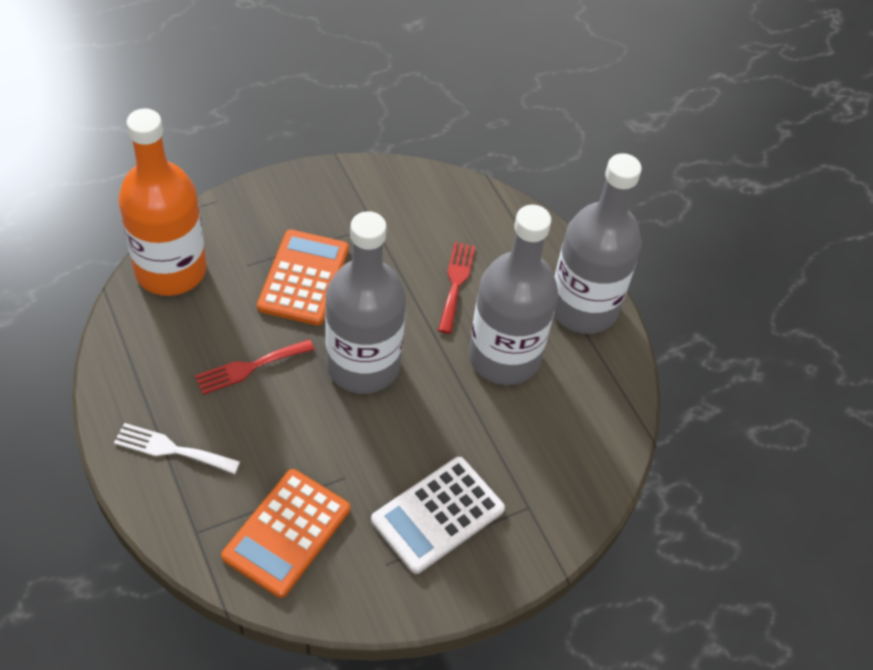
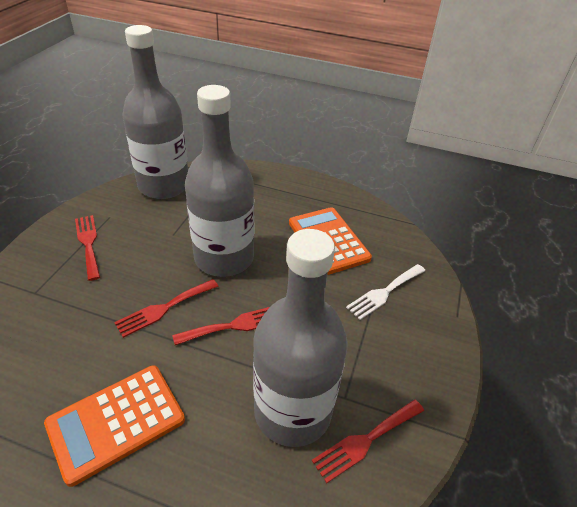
orange bottle: [119,108,207,296] = 1 -> none = 0
red fork: [195,339,315,395] [438,242,475,334] = 2 -> [75,215,100,281] [114,279,219,338] [172,307,270,345] [312,399,424,483] = 4
white calculator: [371,457,505,574] = 1 -> none = 0

